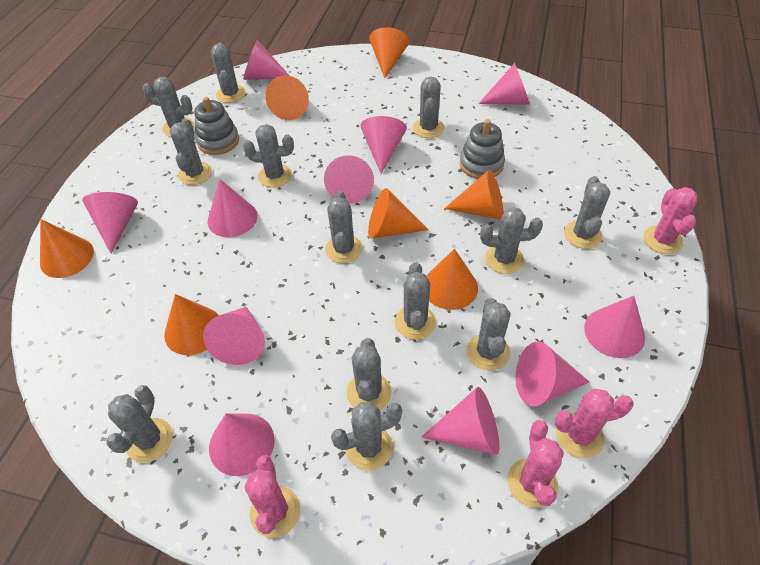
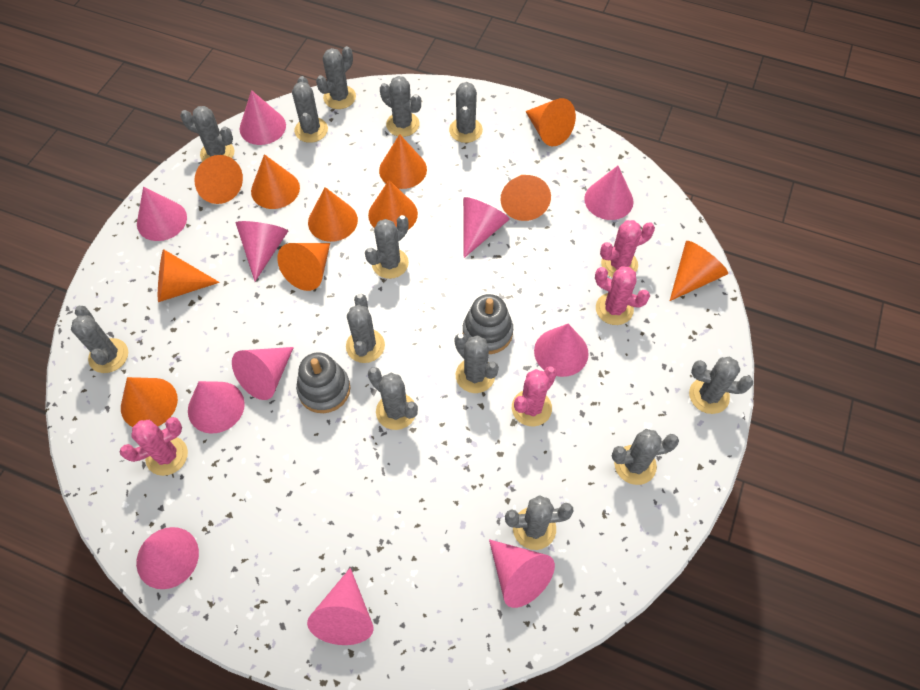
orange cone: [40,219,94,278] [164,294,219,355] [265,75,309,120] [368,188,428,239] [369,27,409,78] [427,249,478,310] [444,170,504,220] = 7 -> [121,377,178,427] [158,249,220,302] [194,155,243,204] [251,154,300,209] [277,243,330,291] [308,187,358,242] [368,180,418,230] [379,134,427,189] [501,175,551,221] [525,98,576,146] [670,241,728,301] = 11

